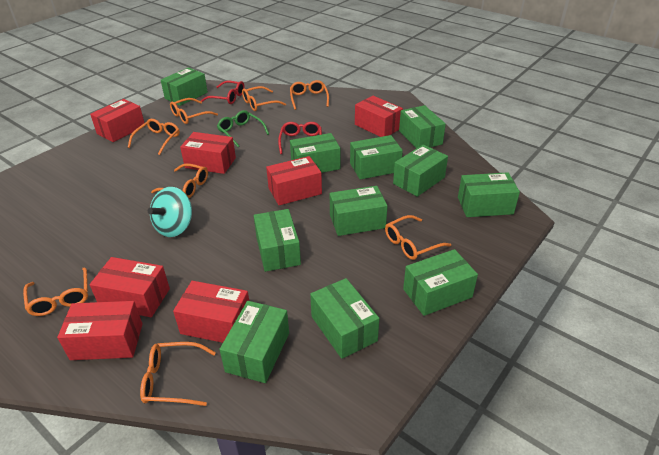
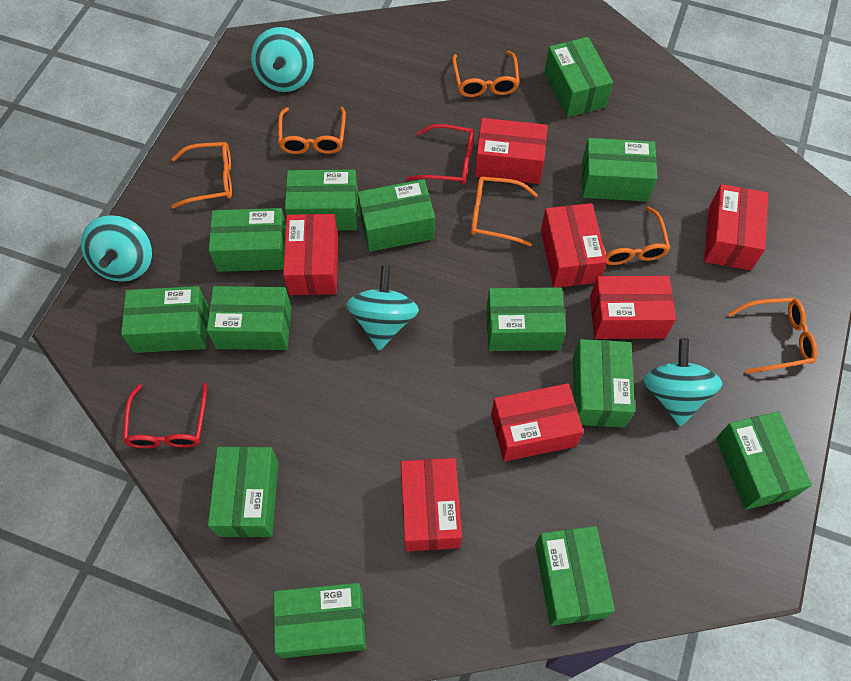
green box: [161,67,208,106] [219,301,289,383] [254,209,301,272] [290,133,340,173] [310,278,379,359] [330,186,388,236] [350,135,403,179] [393,144,448,197] [399,105,446,149] [403,249,478,316] [458,172,520,217] = 11 -> [121,286,208,353] [207,286,292,350] [208,446,279,537] [209,208,286,272] [273,583,366,658] [285,169,358,230] [357,179,435,252] [486,287,566,351] [535,526,615,626] [544,37,613,117] [573,339,635,428] [582,138,657,202] [716,412,812,510] = 13
green glasses: [217,110,269,147] = 1 -> none = 0
orange glasses: [23,267,88,316] [128,119,180,155] [140,342,216,406] [151,163,208,198] [170,98,218,124] [242,86,286,111] [290,80,329,110] [385,215,451,260] = 8 -> [171,142,232,208] [278,107,346,154] [452,51,520,97] [471,177,538,246] [603,207,670,265] [728,298,818,374] = 6
turquoise spinning top: [148,187,192,237] = 1 -> [81,215,152,282] [251,27,314,92] [346,265,419,350] [643,338,722,426] = 4

